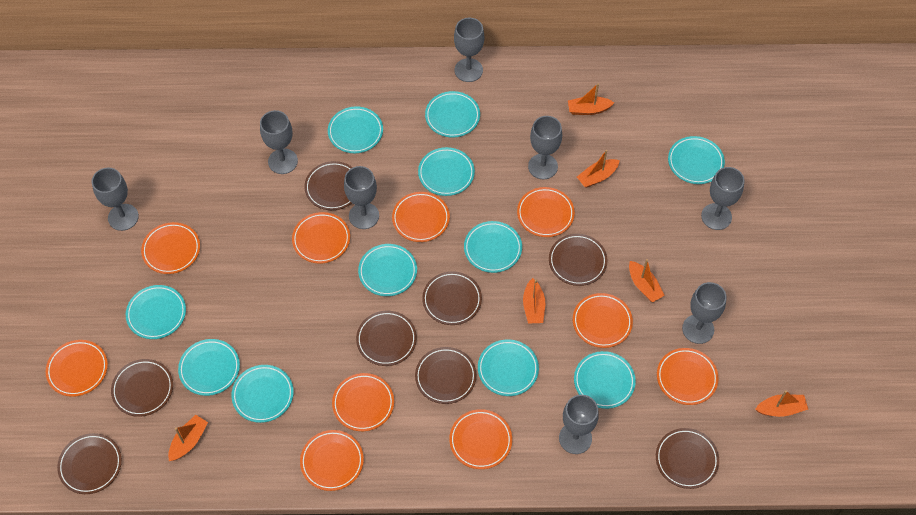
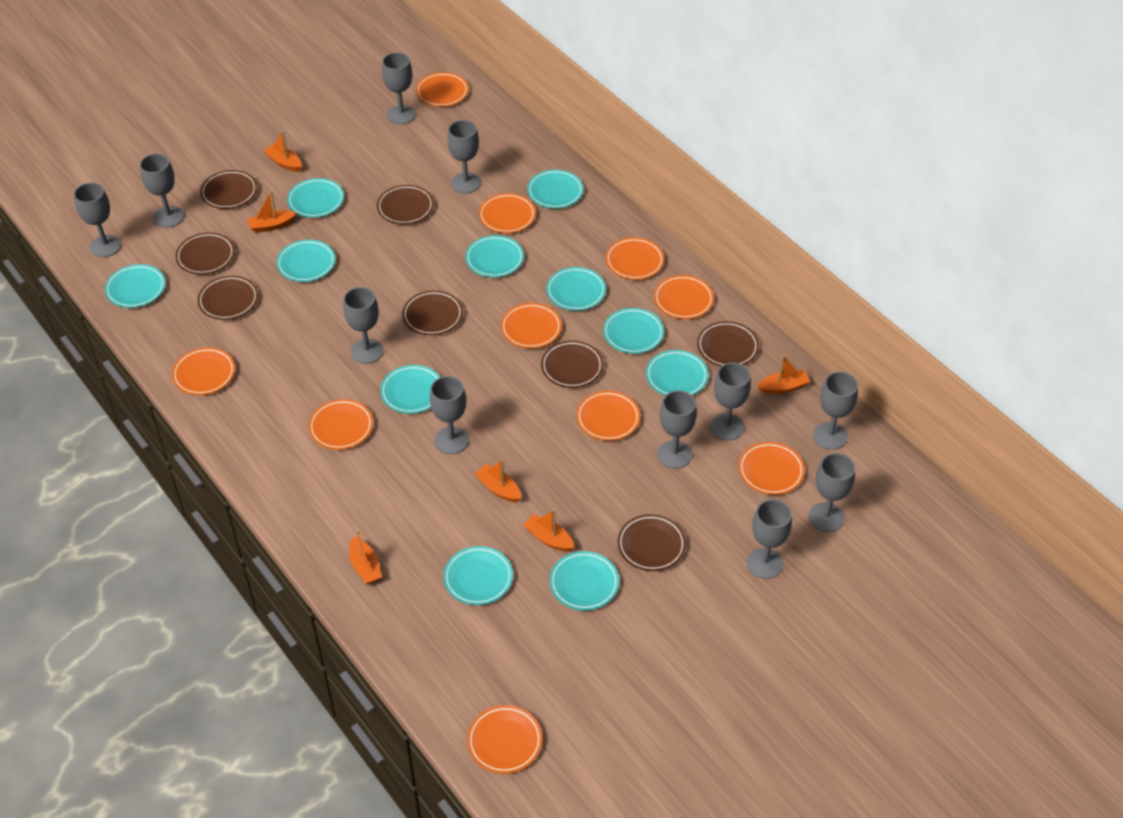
grey goblet: [92,167,139,231] [260,110,298,174] [344,166,379,229] [454,18,484,82] [528,116,562,179] [559,395,599,454] [682,282,727,344] [701,167,745,230] = 8 -> [74,183,121,257] [140,154,184,228] [343,287,383,364] [382,52,416,124] [430,376,469,454] [447,120,481,193] [657,390,697,469] [710,362,751,441] [747,499,792,579] [808,453,855,532] [813,372,858,450] = 11

